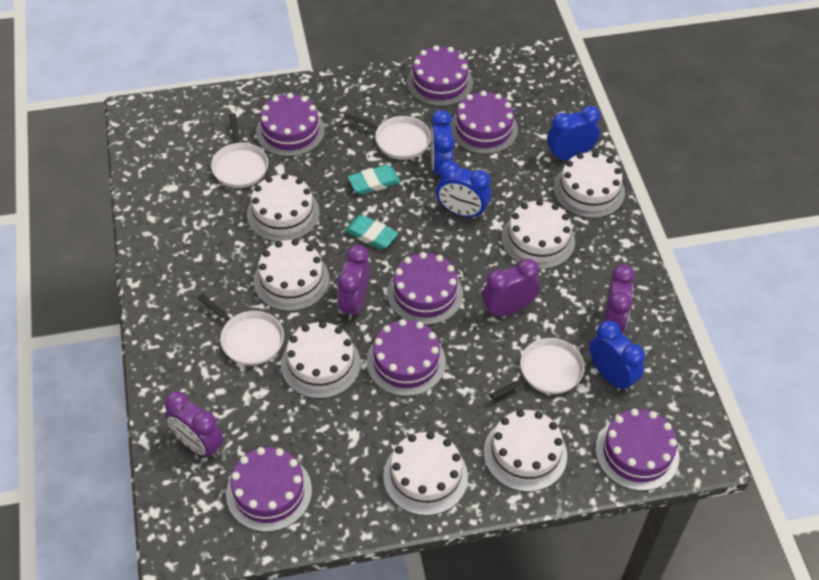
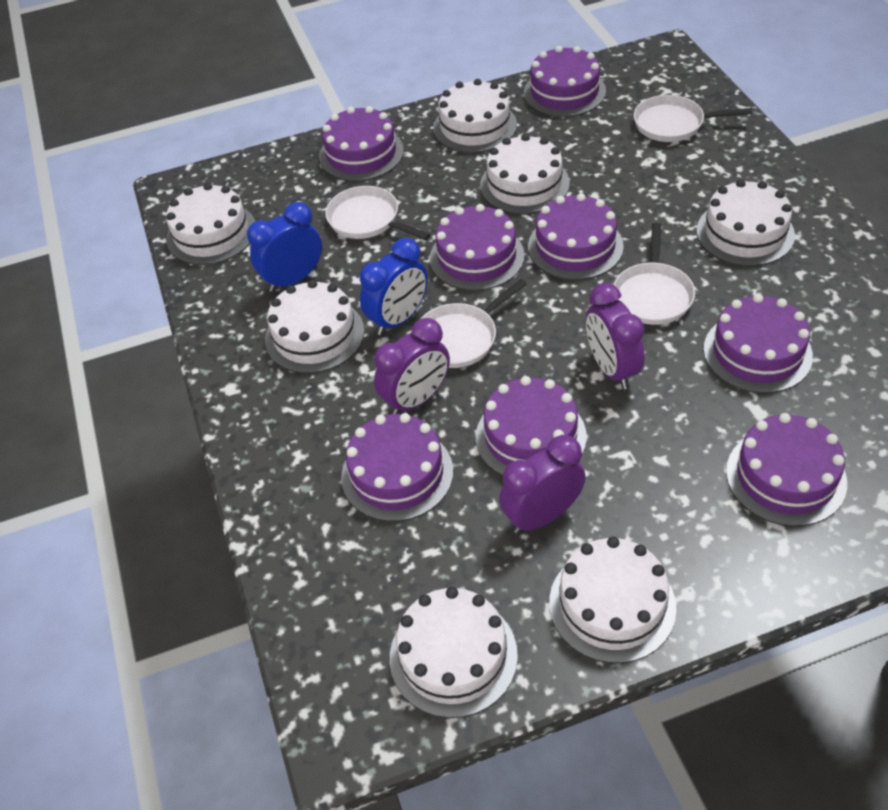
blue clock: [430,110,454,178] [436,161,491,219] [547,105,600,162] [589,321,645,392] = 4 -> [247,202,322,292] [360,238,428,335] = 2
purple cake: [226,447,312,532] [256,93,325,157] [367,319,446,396] [387,252,463,325] [407,45,473,106] [450,91,518,154] [596,409,679,491] = 7 -> [319,106,404,181] [341,413,453,522] [430,204,525,291] [476,376,587,476] [524,46,606,117] [528,193,624,280] [704,294,813,393] [726,413,847,526] = 8
purple clock: [165,391,224,458] [337,245,370,321] [482,258,540,318] [603,264,635,334] = 4 -> [374,318,450,414] [499,435,586,534] [586,283,644,389] = 3
turquoise eraser: [344,215,398,250] [348,165,401,195] = 2 -> none = 0

